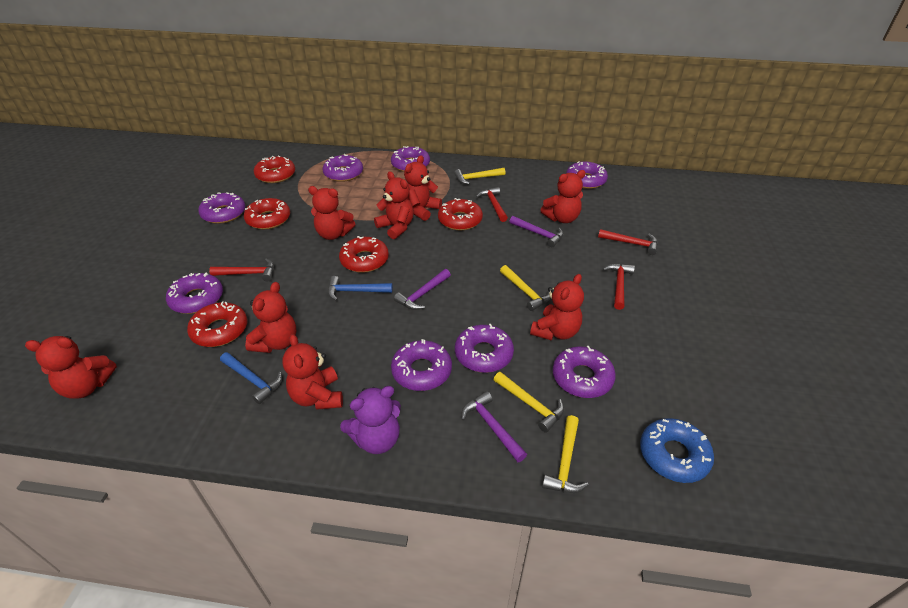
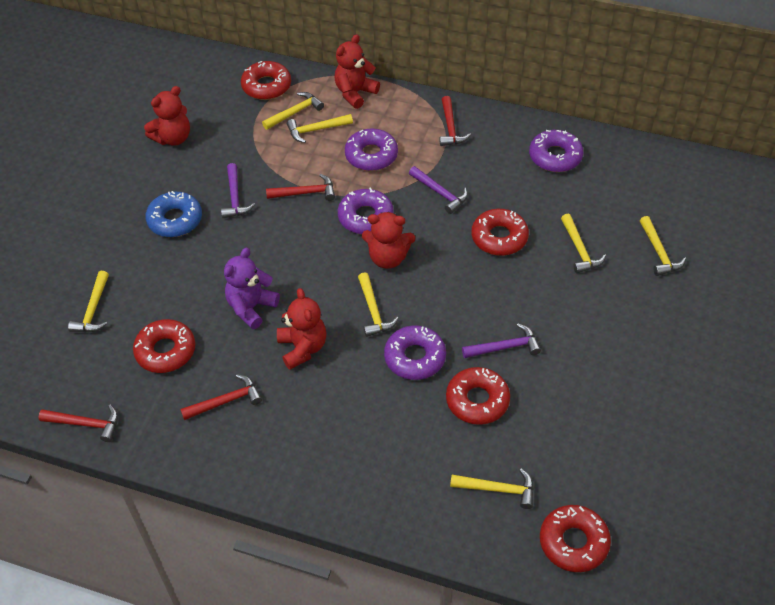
blue hammer: [220,352,282,404] [328,276,393,301] = 2 -> none = 0
purple donut: [166,273,223,314] [198,192,246,224] [322,154,363,182] [391,146,430,172] [391,339,452,391] [455,324,514,373] [553,346,616,398] [566,161,608,189] = 8 -> [338,187,394,234] [345,128,398,171] [384,325,446,380] [529,130,583,172] = 4
red teddy bear: [25,336,117,399] [245,282,296,353] [282,334,343,410] [308,186,355,240] [374,171,414,239] [404,155,442,221] [530,274,584,341] [540,170,586,223] = 8 -> [144,86,190,146] [277,288,326,370] [335,34,380,109] [362,212,415,269] = 4
yellow hammer: [454,168,505,185] [493,372,564,433] [500,265,551,311] [542,415,589,493] = 4 -> [68,271,109,332] [262,92,324,130] [287,114,353,143] [358,272,399,337] [450,469,534,509] [561,214,606,273] [640,216,686,276] = 7

